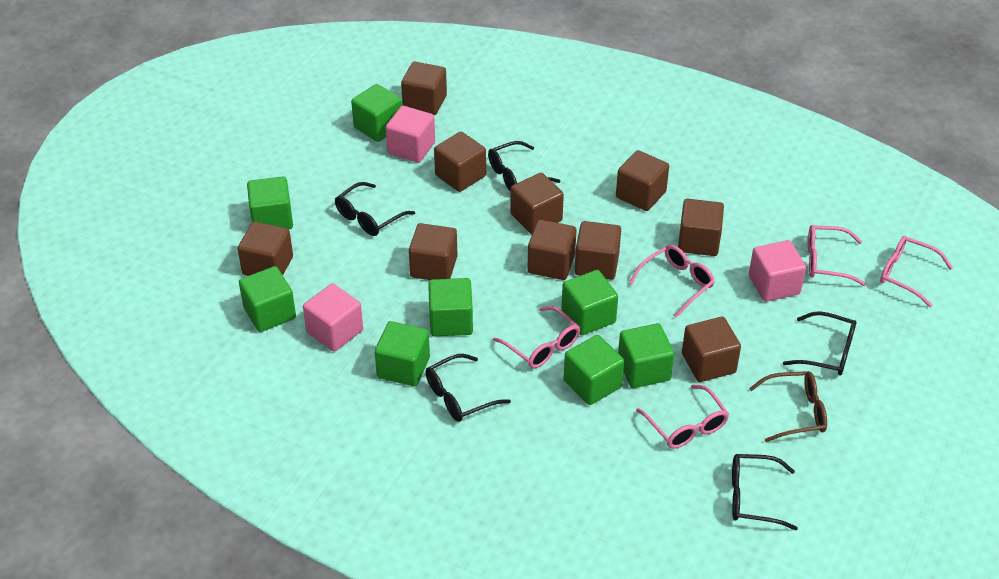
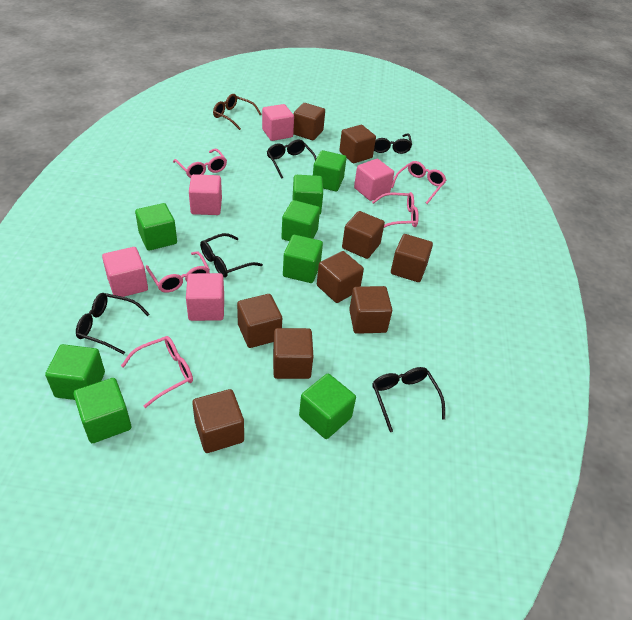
brown cube: [238,222,293,276] [401,62,447,115] [409,223,458,280] [434,132,486,192] [510,173,564,234] [527,220,576,280] [575,221,621,280] [616,150,669,211] [678,199,724,256] [682,317,741,382] = 10 -> [192,389,244,453] [237,294,282,348] [273,328,313,379] [293,103,325,140] [317,251,364,303] [339,125,376,163] [342,211,385,259] [349,286,392,334] [391,234,433,282] = 9
pink cube: [303,284,363,352] [386,106,435,163] [749,240,806,302] = 3 -> [102,247,148,297] [186,273,224,321] [189,174,222,215] [262,104,294,141] [354,159,394,201] = 5

